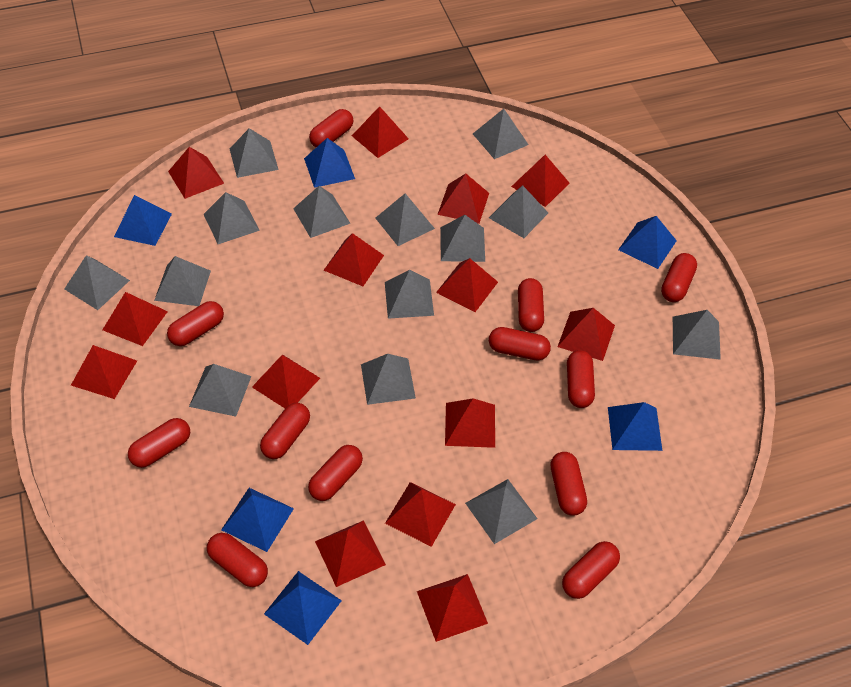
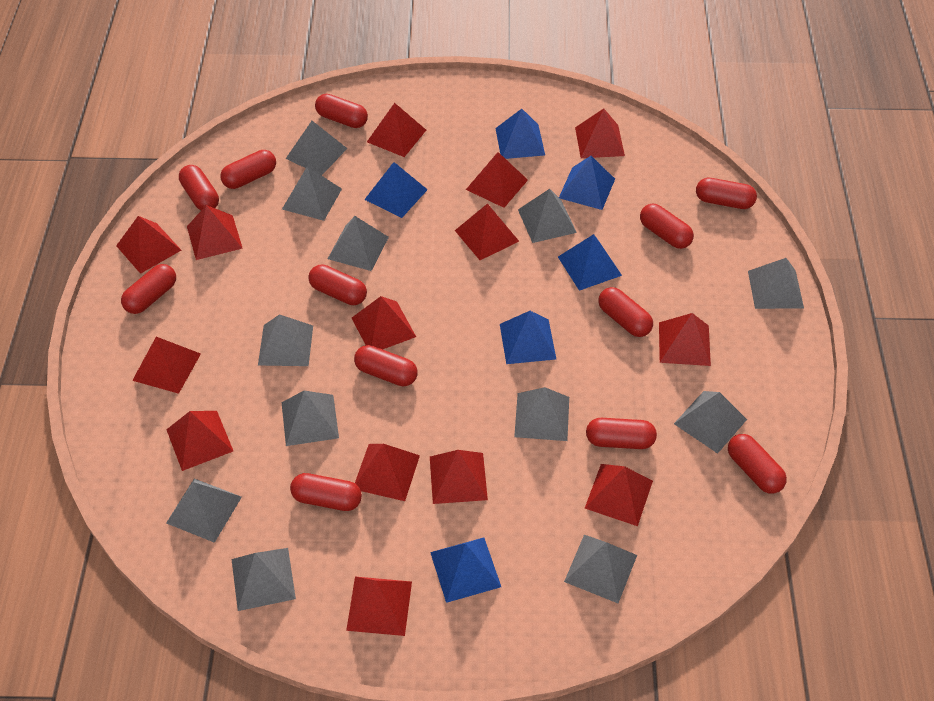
grey pyramid: [65,255,130,310] [154,256,211,306] [189,364,252,417] [203,192,260,244] [230,128,279,178] [293,186,351,238] [361,354,416,405] [375,193,435,246] [385,270,434,319] [440,215,485,262] [465,479,537,544] [473,109,529,159] [489,185,548,238] [673,310,721,360] = 14 -> [166,479,242,543] [232,548,296,611] [258,314,313,366] [281,391,339,446] [282,166,342,221] [286,121,348,175] [328,216,389,271] [514,387,569,441] [518,189,577,243] [564,535,637,603] [674,391,747,454] [748,258,804,309] = 12

